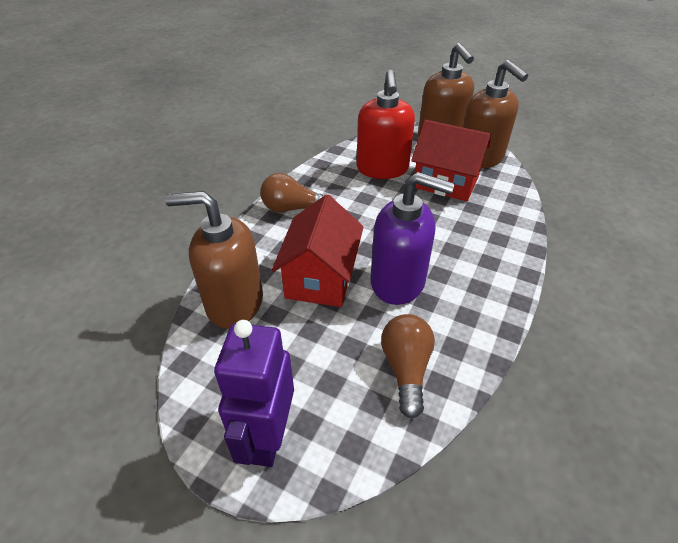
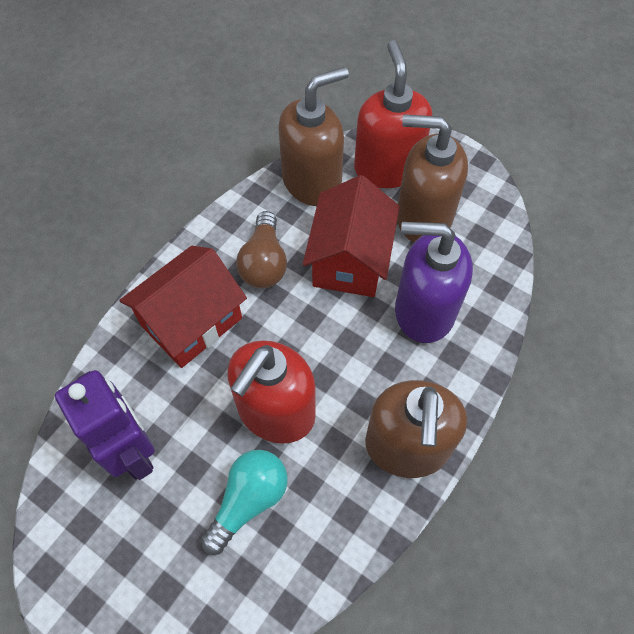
brown light bulb: [260,173,325,212] [381,314,435,418] = 2 -> [236,211,287,288] = 1
red soap dispenser: [356,70,415,179] = 1 -> [227,340,316,444] [354,40,432,188] = 2
turquoise light bulb: none = 0 -> [201,450,288,555] = 1

